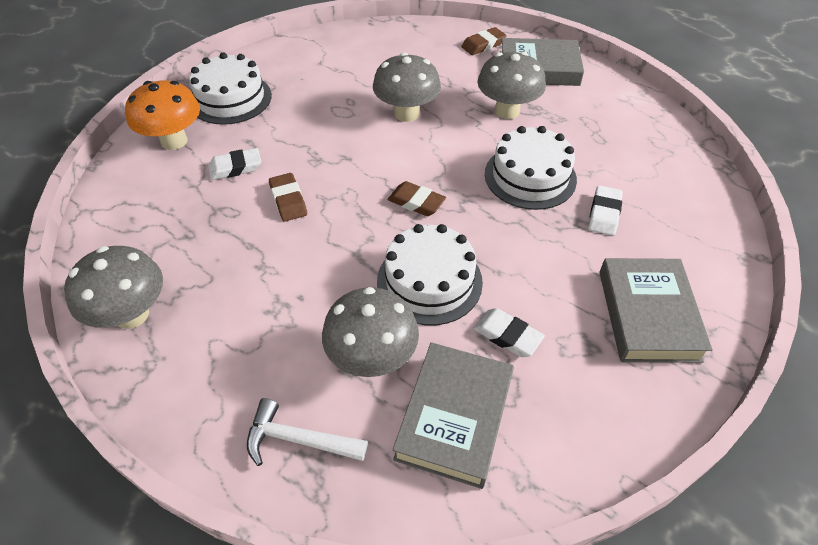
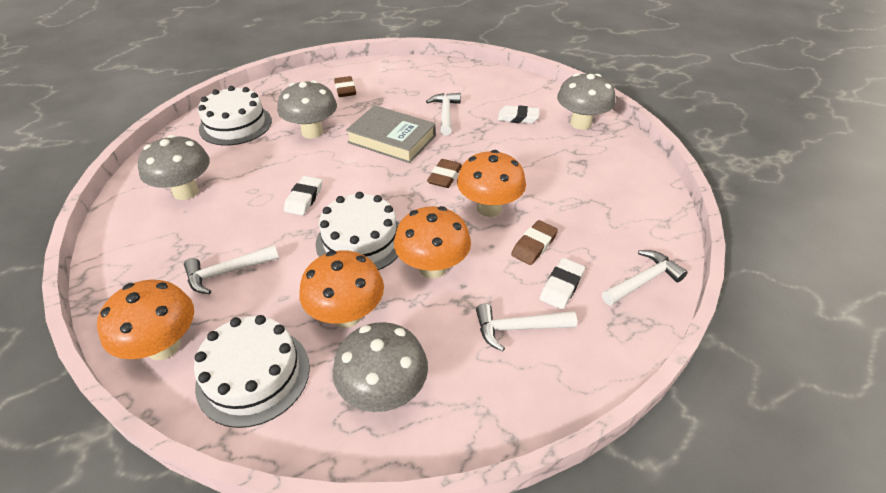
grey book: [393,342,514,489] [500,38,584,86] [599,258,713,363] = 3 -> [346,105,436,163] = 1
orange mushroom: [125,80,200,150] = 1 -> [97,280,194,360] [299,250,384,328] [394,206,471,278] [457,150,526,217] = 4
white hammer: [247,398,368,466] = 1 -> [184,245,279,294] [426,93,461,135] [476,304,577,352] [602,250,688,306] = 4

